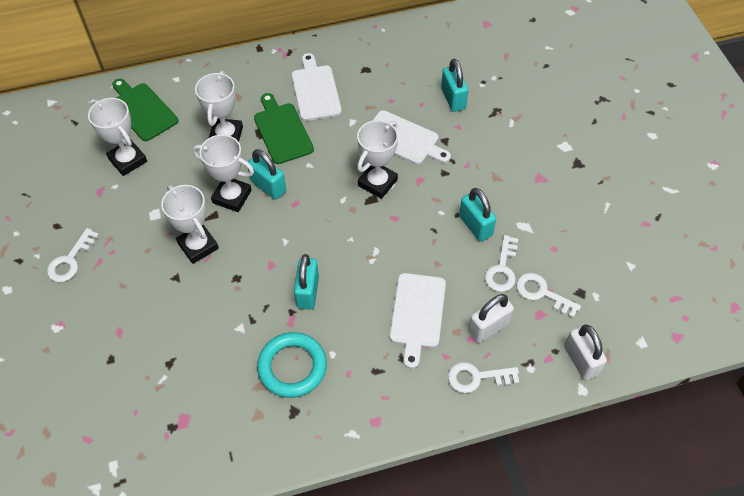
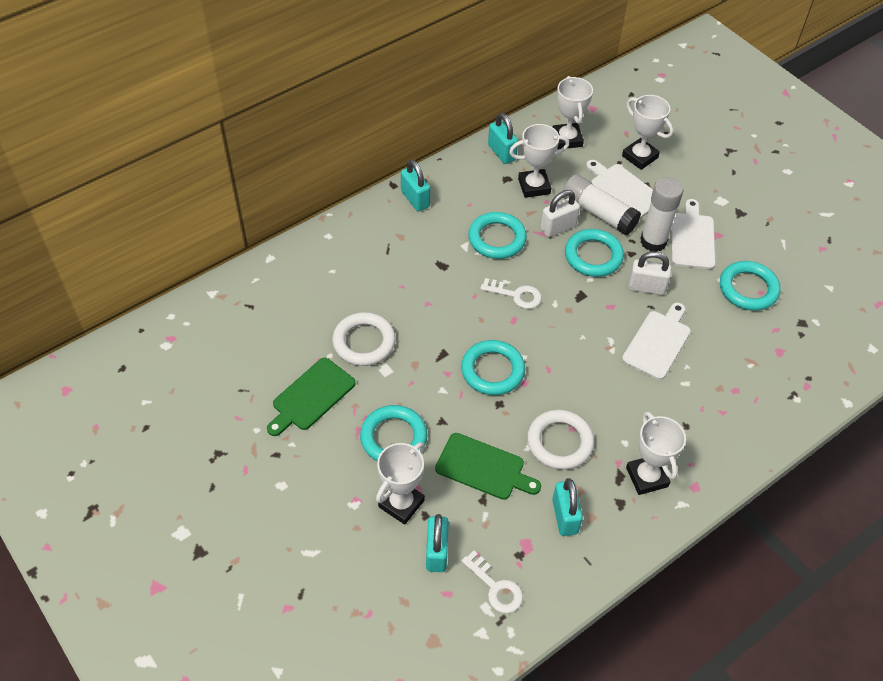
turquoise ring: [257,332,327,398] = 1 -> [360,405,427,461] [461,340,525,395] [468,212,527,259] [565,229,624,277] [720,261,781,311] = 5
white glue stick: none = 0 -> [563,174,641,235] [640,177,683,251] = 2
white key: [47,228,99,282] [448,362,519,393] [485,235,518,292] [516,273,581,318] = 4 -> [461,551,523,613] [480,278,542,309] = 2
white ring: none = 0 -> [332,312,396,366] [527,409,594,470] = 2

